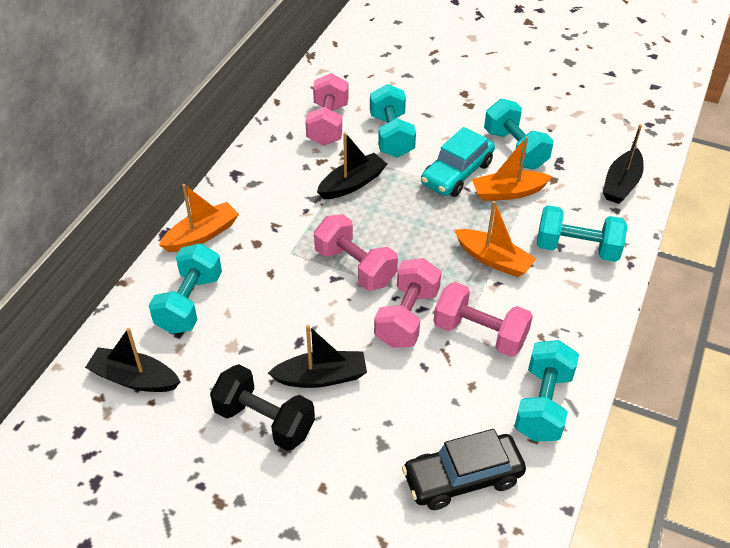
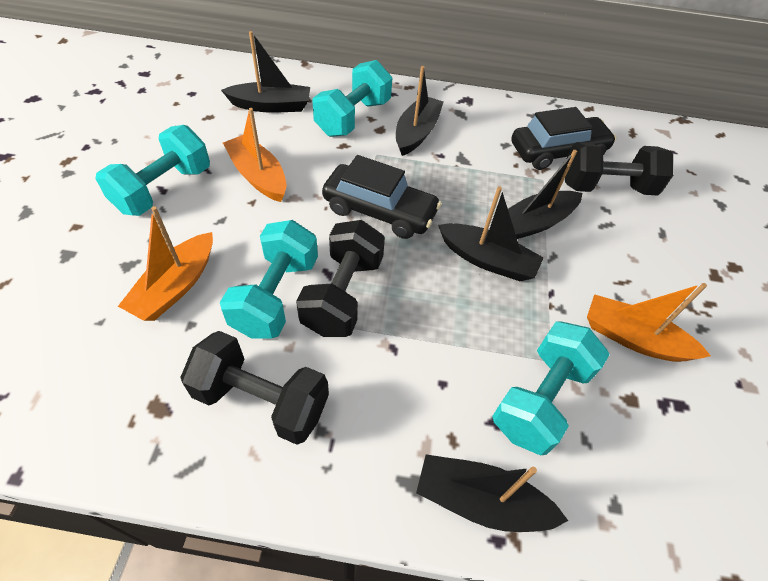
black boat: [85,328,180,392] [268,325,367,388] [317,132,387,199] [603,124,644,204] = 4 -> [221,31,310,113] [396,66,443,156] [416,454,568,532] [438,186,544,281] [508,150,582,239] = 5
black car: [402,429,526,510] = 1 -> [322,155,441,239] [511,107,616,170] = 2
black dumbbell: [210,364,315,451] = 1 -> [180,331,329,445] [296,220,385,337] [565,142,673,195] = 3
pink dumbbell: [305,73,348,146] [314,214,398,291] [374,258,442,348] [434,282,533,357] = 4 -> none = 0
turquoise car: [421,127,495,197] = 1 -> none = 0
turquoise dumbbell: [148,243,222,334] [370,84,416,158] [484,99,554,169] [514,340,579,441] [537,205,627,262] = 5 -> [95,125,210,216] [220,220,318,339] [313,60,392,137] [492,321,610,456] = 4

